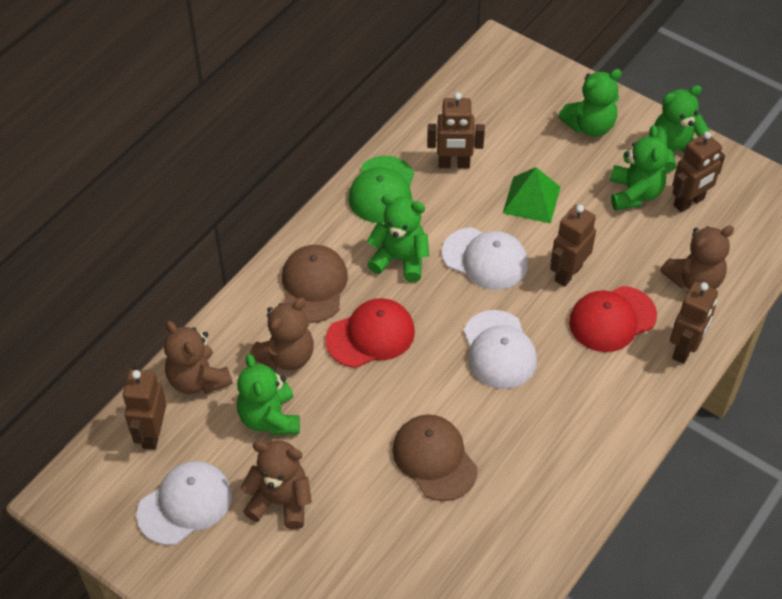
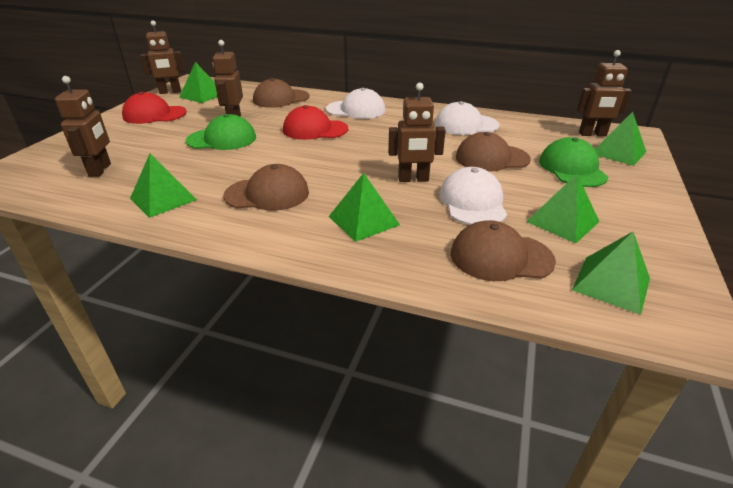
brown cap: [282,245,348,323] [392,415,478,501] = 2 -> [223,164,309,211] [253,78,310,108] [451,220,556,281] [456,132,531,171] = 4
brown teddy bear: [164,321,233,394] [240,440,312,530] [250,298,314,370] [661,225,734,290] = 4 -> none = 0
green cap: [348,156,414,223] = 1 -> [186,114,256,150] [539,137,608,187] = 2
green pyramid: [503,167,561,224] = 1 -> [130,154,197,218] [179,62,217,103] [329,173,400,242] [526,174,600,243] [572,232,650,315] [595,112,646,166] = 6
green teddy bear: [237,354,300,435] [367,195,429,282] [559,69,622,137] [610,125,669,211] [654,85,710,172] = 5 -> none = 0

